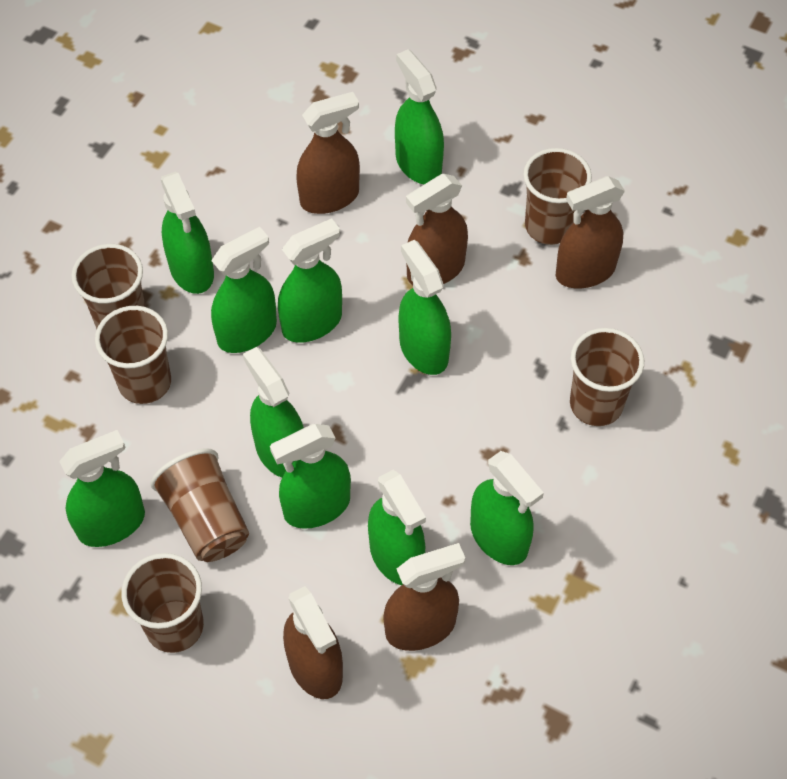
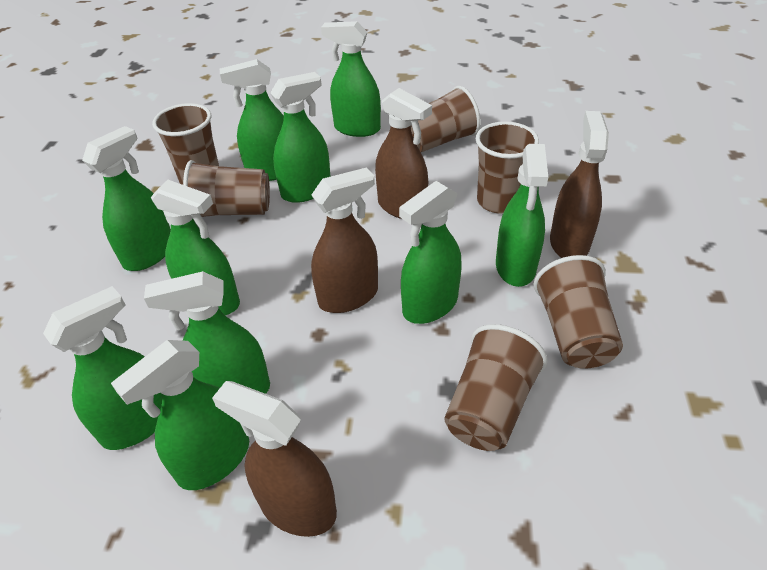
brown spray bottle: [283,586,343,699] [296,92,360,214] [384,543,465,651] [406,174,468,285] [556,176,625,289] = 5 -> [212,381,337,537] [311,168,378,313] [375,88,432,219] [550,111,609,258] = 4

